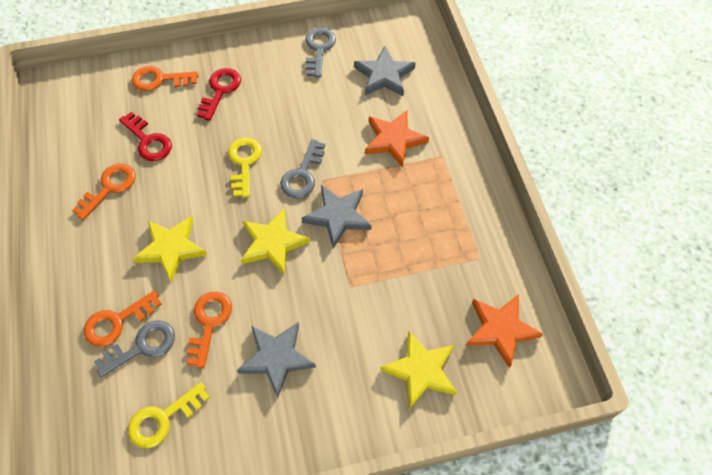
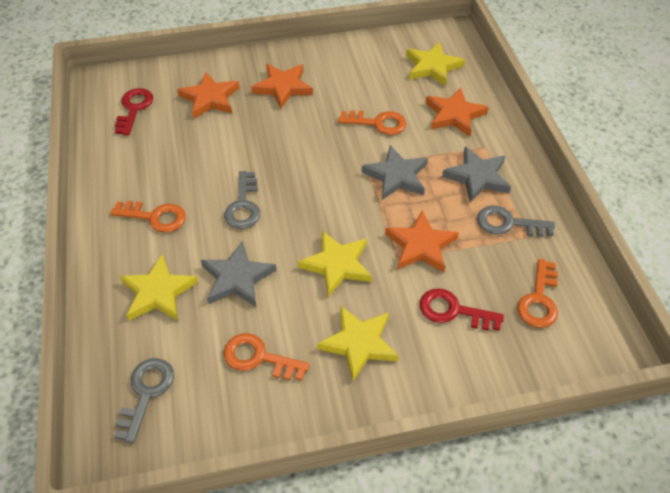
orange star: [365,110,429,168] [466,294,543,368] = 2 -> [177,72,240,119] [251,64,313,109] [385,210,459,272] [426,88,489,136] = 4
yellow key: [128,382,210,448] [228,137,262,198] = 2 -> none = 0
yellow star: [133,216,207,282] [241,208,310,274] [380,331,457,409] = 3 -> [120,254,198,321] [298,231,372,297] [317,306,399,381] [406,42,465,86] = 4

